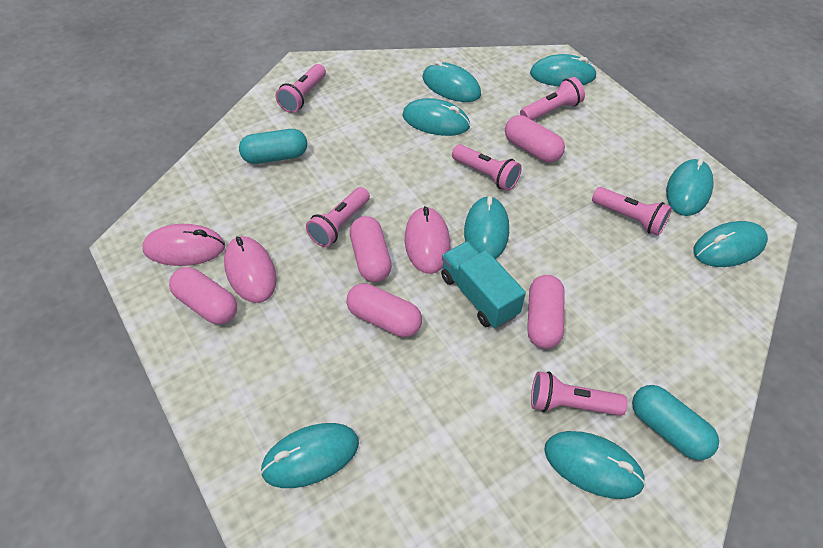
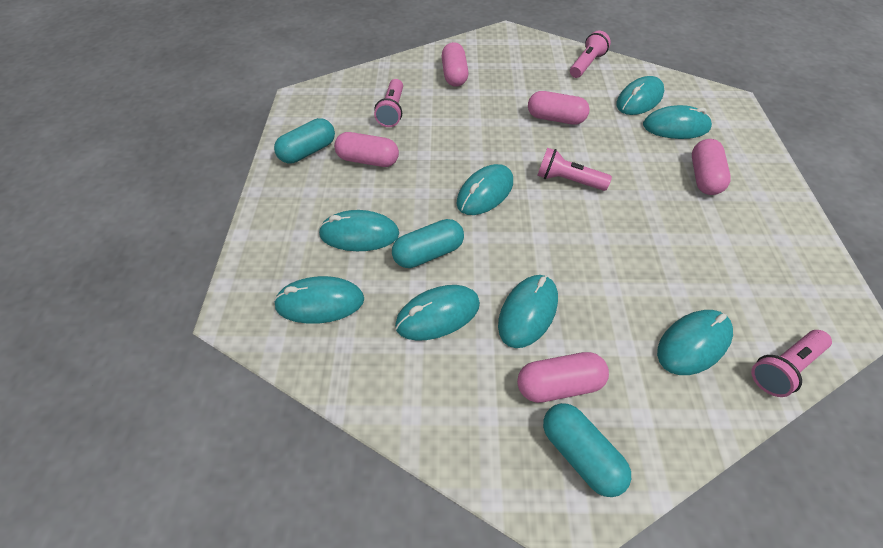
pink flashlight: [275,64,326,113] [306,187,370,247] [452,144,522,191] [520,77,585,120] [531,371,628,416] [592,187,672,236] = 6 -> [374,79,403,127] [537,148,612,191] [570,31,611,78] [751,330,832,397] = 4
pink mouse: [142,224,225,266] [224,236,277,303] [405,206,450,274] = 3 -> none = 0
turquoise capsule: [239,129,307,164] [632,385,719,460] = 2 -> [274,118,335,163] [392,219,464,268] [543,403,631,497] = 3
turquoise truck: [441,241,526,328] = 1 -> none = 0

